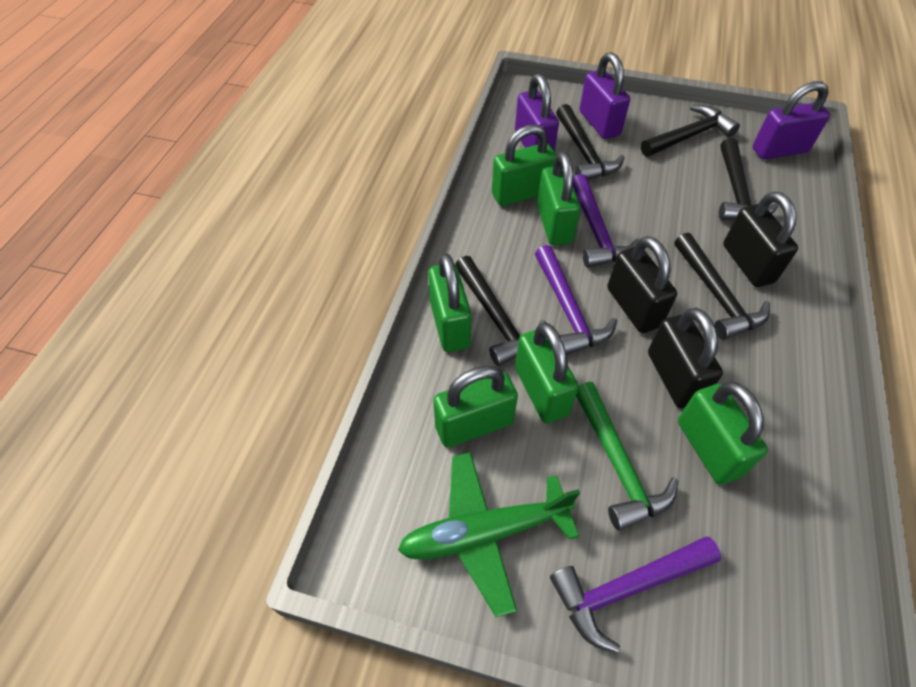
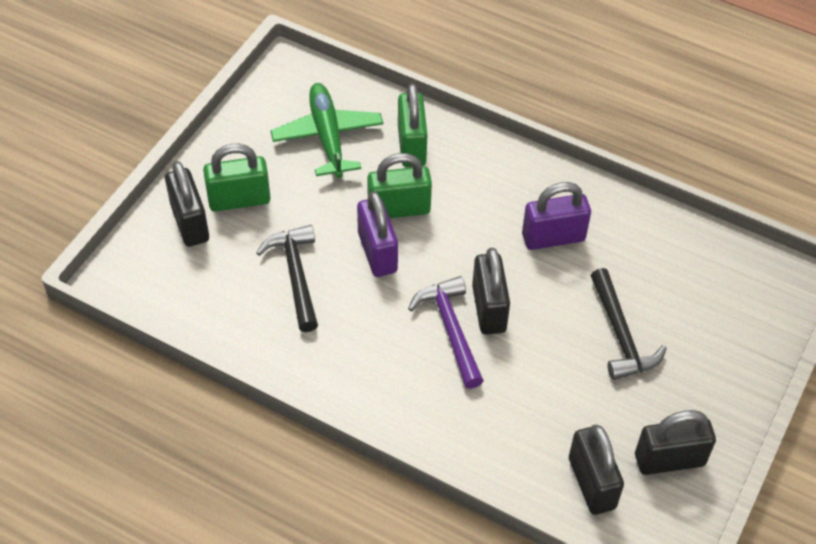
black hammer: [456,256,546,366] [556,104,625,180] [641,105,740,156] [674,233,770,340] [719,138,779,220] = 5 -> [256,225,318,332] [590,268,667,380] = 2
black padlock: [607,236,677,333] [648,308,723,408] [723,191,798,287] = 3 -> [165,161,209,247] [472,248,510,335] [569,425,624,515] [635,410,716,475] = 4
green hammer: [576,382,678,530] = 1 -> none = 0
green padlock: [428,253,472,352] [433,365,518,447] [492,124,557,206] [515,323,579,423] [537,152,581,245] [678,382,768,485] = 6 -> [203,144,271,211] [367,153,432,218] [398,83,427,167] = 3
purple hammer: [535,245,617,354] [550,537,721,653] [573,174,639,267] = 3 -> [408,276,484,389] = 1
purple padlock: [515,74,559,152] [580,52,630,139] [753,81,830,159] = 3 -> [357,191,398,277] [522,182,591,250] = 2

